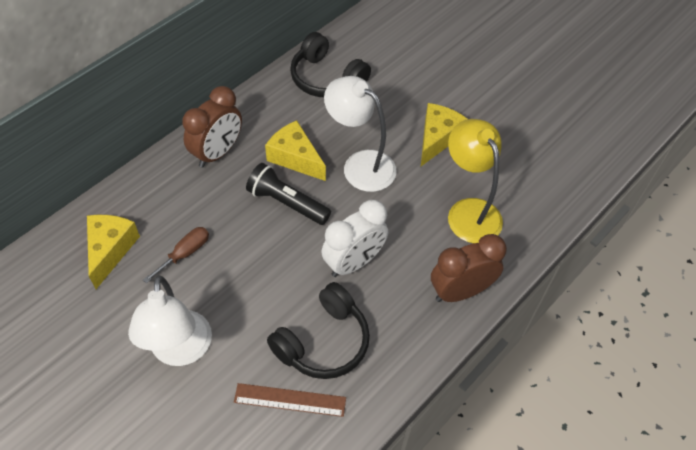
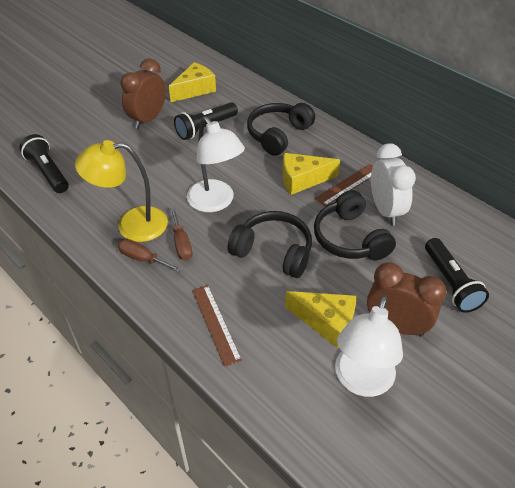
black flashlight: [246,163,331,225] = 1 -> [19,134,69,193] [174,102,238,140] [425,238,489,313] = 3
black headphones: [267,282,370,379] [290,32,371,97] = 2 -> [227,211,312,278] [247,103,315,156] [314,190,396,260] = 3
brown ruler: [234,383,346,417] = 1 -> [192,285,242,367] [315,164,373,206] = 2
brown screwdriver: [143,227,209,284] = 1 -> [118,239,182,272] [170,208,192,261] = 2

